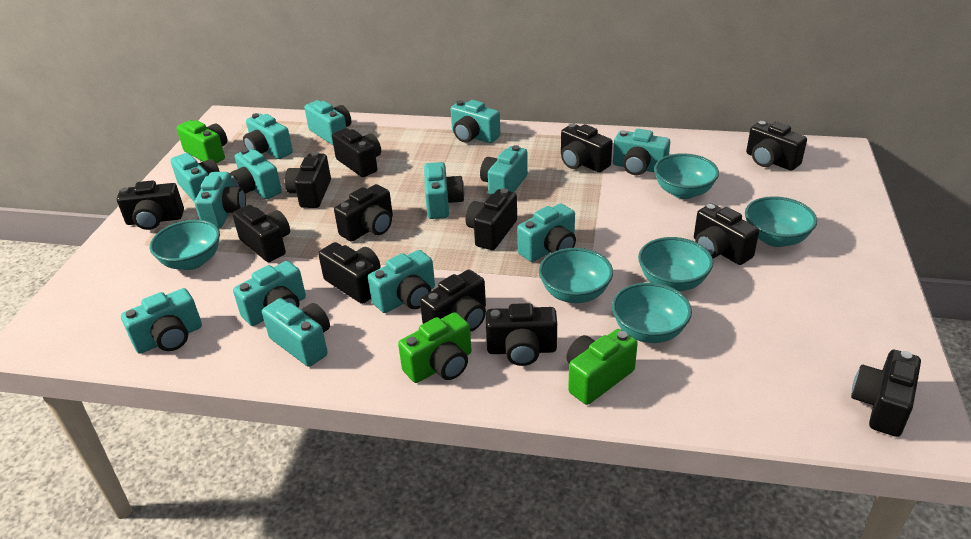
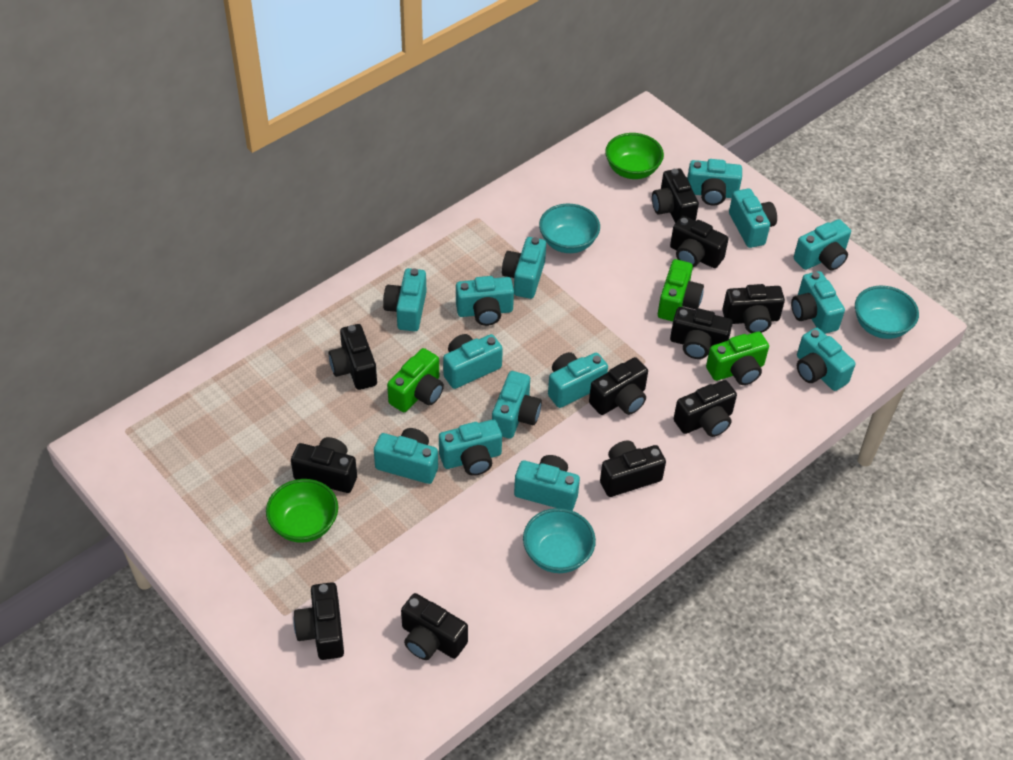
black camera: [117,180,184,230] [232,205,290,262] [285,152,331,208] [318,242,380,304] [332,128,381,177] [334,184,393,242] [420,270,486,332] [466,189,517,250] [486,303,557,366] [561,124,613,172] [694,204,759,265] [746,121,807,171] [851,350,921,437] = 13 -> [291,437,357,493] [293,582,344,660] [329,324,377,390] [401,593,468,660] [589,357,648,415] [600,441,666,497] [652,168,699,223] [670,216,729,268] [670,307,733,359] [674,380,737,437] [722,284,785,333] = 11
green bowl: none = 0 -> [266,479,338,543] [605,133,664,179] = 2
turquoise bowl: [150,220,220,270] [539,248,613,303] [612,282,692,343] [638,237,713,291] [654,153,719,199] [745,196,817,247] = 6 -> [523,508,596,573] [539,204,600,253] [855,286,919,339] = 3

